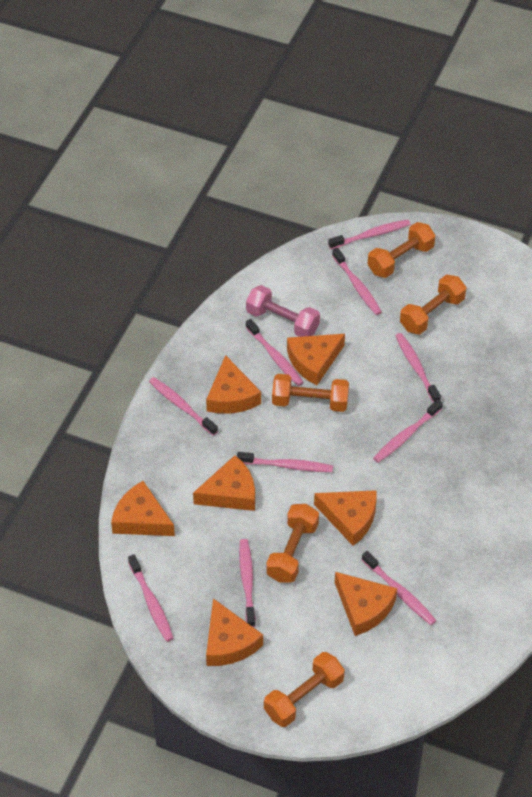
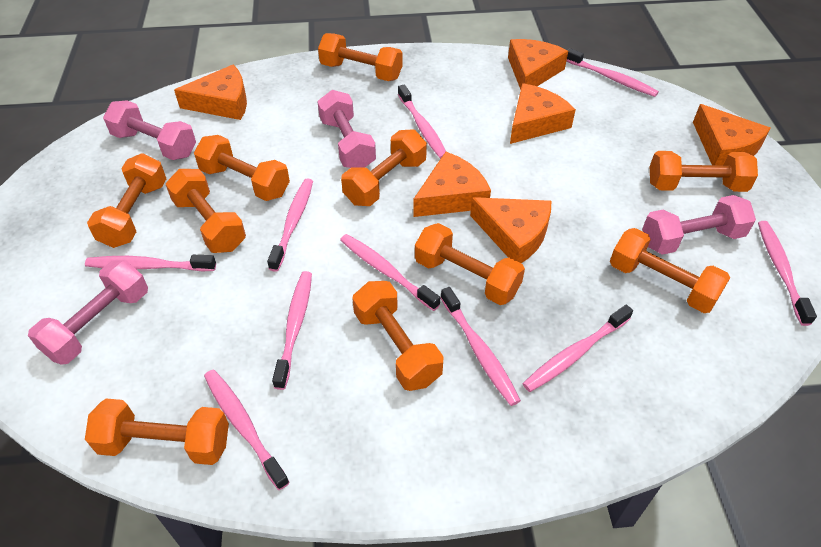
orange cheese: [111,481,175,536] [193,455,255,511] [206,355,261,414] [206,598,263,666] [287,334,345,385] [314,490,377,546] [335,572,397,636] = 7 -> [174,64,247,120] [413,152,491,217] [470,197,551,263] [508,39,568,90] [510,83,576,144] [693,104,771,165] = 6
orange dumbbell: [264,652,345,727] [266,504,319,583] [272,374,349,412] [368,222,436,278] [400,275,466,334] = 5 -> [85,398,229,465] [87,153,166,248] [166,169,246,253] [194,135,290,201] [318,33,403,81] [341,129,427,206] [352,281,444,391] [415,223,525,305] [610,228,730,313] [650,151,758,192] = 10
pink dumbbell: [246,285,320,337] = 1 -> [28,260,148,365] [103,100,196,160] [317,90,376,168] [642,195,756,255] = 4

